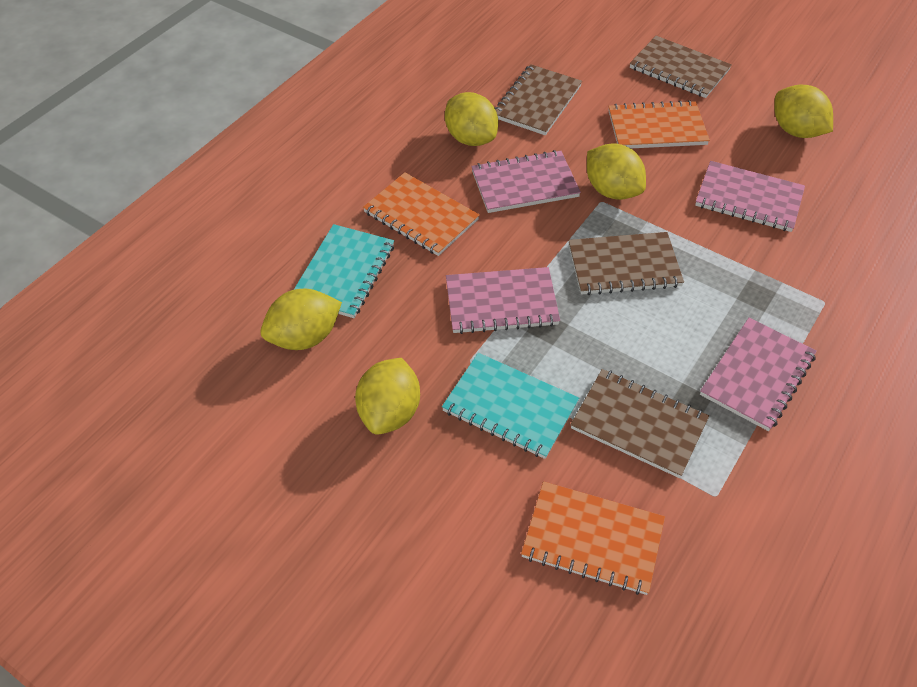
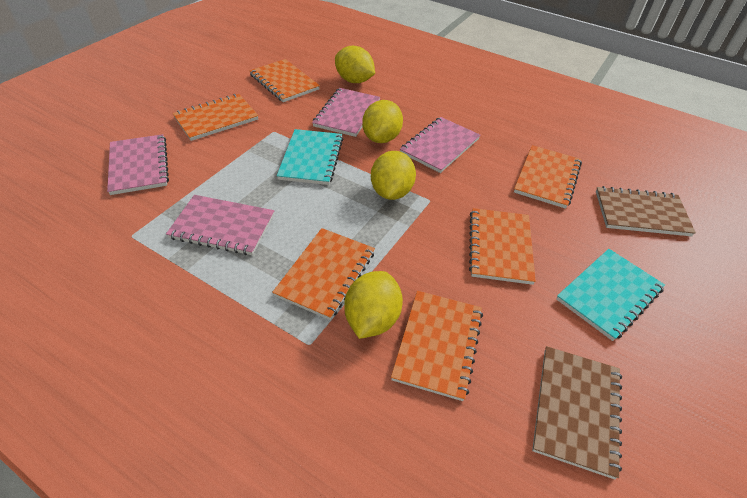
brown notebook: [495,64,582,135] [568,232,684,295] [571,369,709,478] [630,36,732,98] = 4 -> [532,346,622,479] [596,186,696,236] = 2
orange notebook: [363,172,480,256] [521,481,665,595] [608,100,710,148] = 3 -> [173,94,259,141] [249,59,320,102] [272,228,375,320] [391,291,483,401] [469,208,536,285] [514,145,582,209] = 6
yellow lemon: [260,289,342,350] [355,358,420,435] [445,92,498,146] [587,143,646,200] [774,85,833,138] = 5 -> [335,46,375,83] [344,271,403,339] [362,100,403,143] [371,151,416,200] = 4

